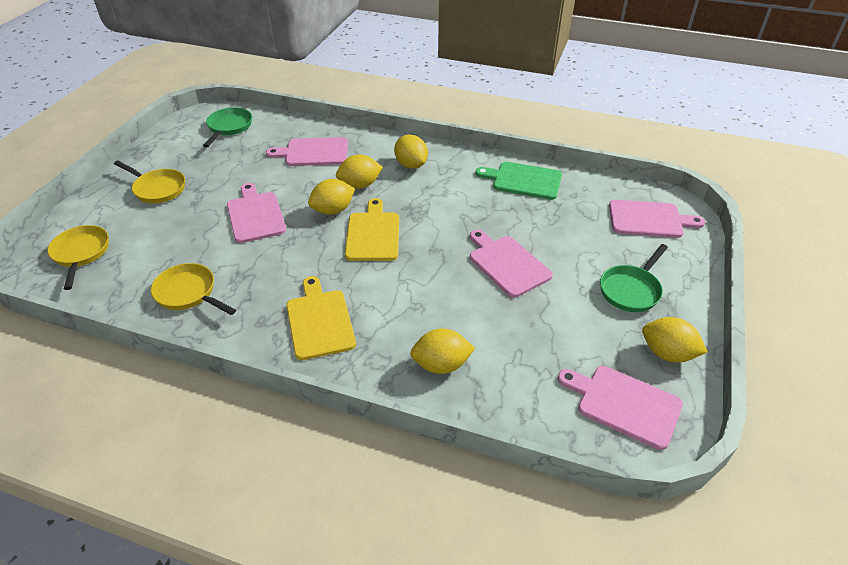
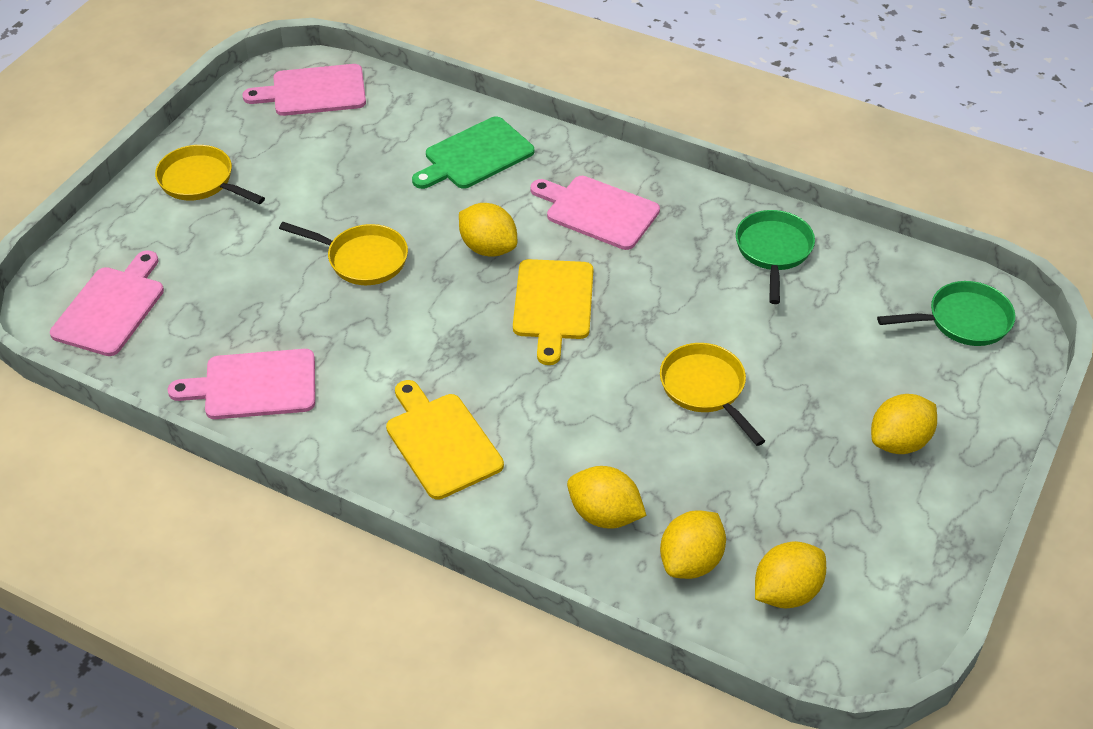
pink cutting board: [227,183,286,243] [266,137,348,166] [470,230,553,298] [558,366,683,450] [609,200,705,238] = 5 -> [50,250,164,356] [167,349,315,419] [242,64,366,116] [530,176,660,250] = 4

